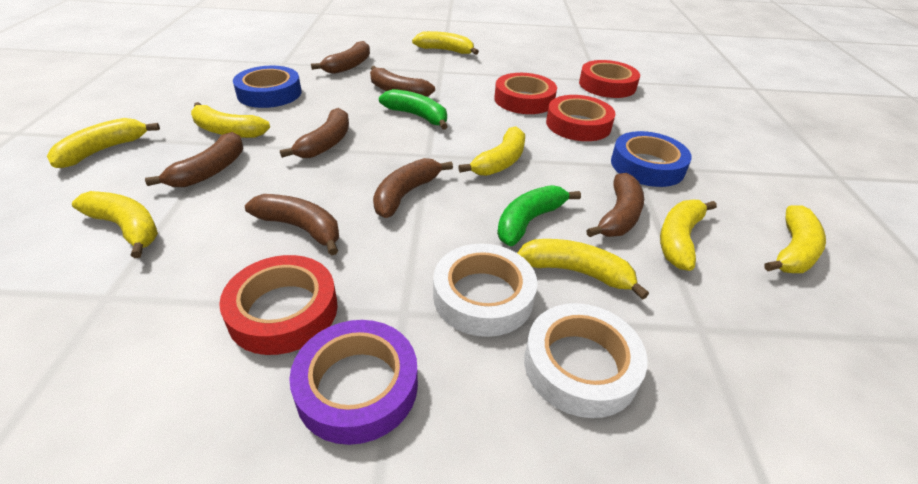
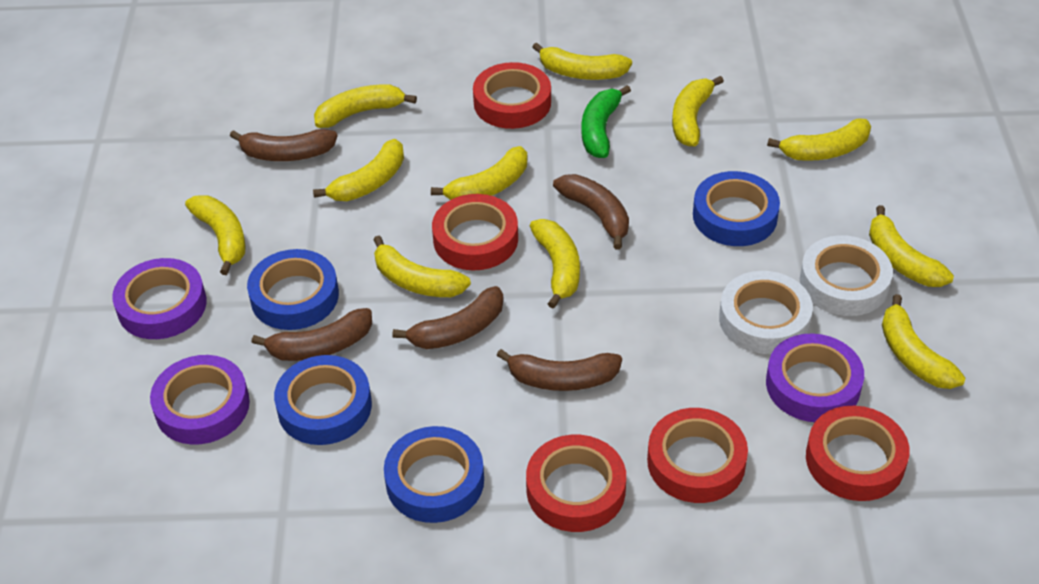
blue tape: [233,66,301,108] [611,131,692,187] = 2 -> [247,249,339,330] [274,355,372,445] [384,426,484,523] [693,171,780,246] = 4
brown banana: [145,132,244,187] [245,194,339,255] [280,108,349,158] [311,41,370,74] [370,66,435,97] [373,158,453,218] [586,173,644,237] = 7 -> [230,129,337,161] [251,308,372,361] [392,286,504,349] [496,349,622,391] [553,174,629,250] = 5
green banana: [379,89,448,130] [497,185,581,246] = 2 -> [581,85,631,158] = 1
purple tape: [289,320,418,445] = 1 -> [112,258,207,339] [150,355,250,445] [766,334,864,422] = 3
red tape: [219,255,338,355] [494,73,557,114] [546,95,615,141] [579,60,640,98] = 4 -> [432,194,518,270] [473,62,551,129] [526,435,626,532] [647,408,748,503] [806,406,910,501] = 5
yellow banana: [47,118,160,168] [72,191,158,258] [191,102,270,138] [412,31,479,55] [458,126,525,176] [518,239,649,300] [660,200,717,271] [765,205,826,273] = 8 -> [185,195,246,275] [313,139,404,201] [314,84,417,128] [373,236,471,297] [431,146,527,200] [530,219,580,309] [532,42,632,80] [672,76,724,146] [767,118,871,161] [869,205,954,287] [882,294,965,389] = 11

